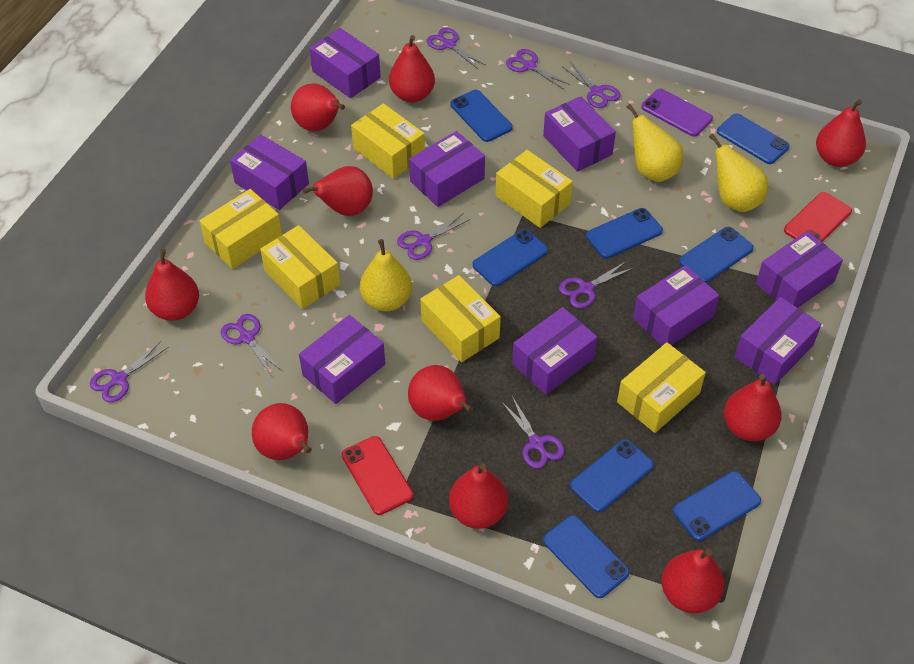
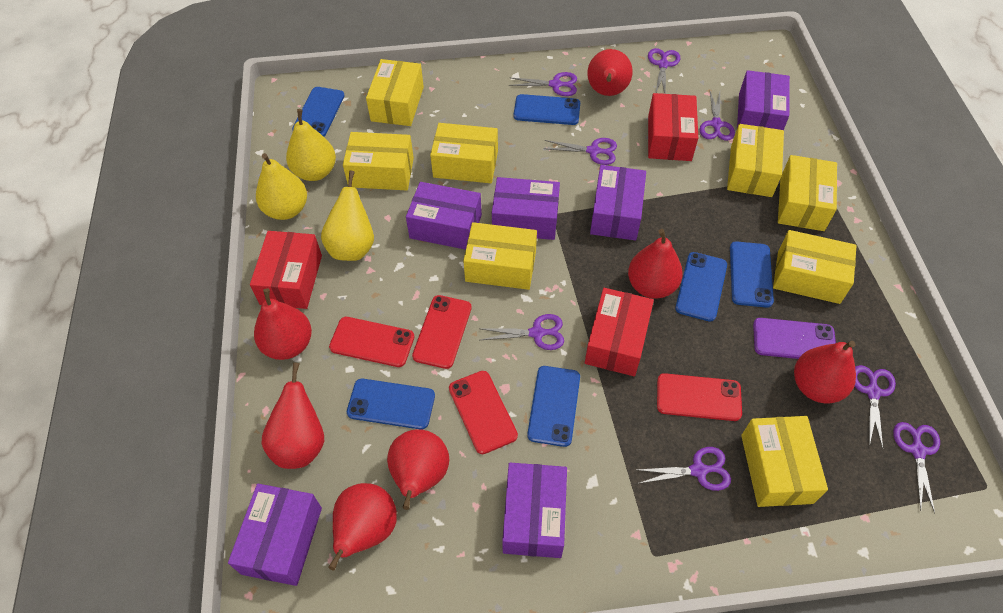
blue phone: [450,90,513,142] [472,229,548,286] [543,515,630,598] [570,439,654,512] [586,208,663,259] [673,471,761,541] [679,227,754,283] [717,113,790,164] = 8 -> [292,87,345,137] [347,379,435,430] [514,94,580,125] [527,366,580,447] [675,252,727,322] [730,241,774,308] = 6
purple box: [230,134,309,210] [299,315,385,404] [309,28,381,98] [409,131,485,207] [512,307,598,395] [543,96,616,172] [633,265,719,346] [734,297,822,385] [756,231,843,308] = 9 -> [228,484,322,586] [406,182,482,250] [492,177,560,240] [502,463,567,558] [590,165,646,240] [737,70,790,130] = 6
red box: none = 0 -> [250,231,322,309] [585,288,654,376] [648,93,698,161] = 3
red pear: [145,249,199,321] [252,403,312,460] [291,83,345,131] [303,166,373,216] [389,35,435,102] [408,365,473,421] [449,463,508,529] [661,549,724,613] [724,374,782,441] [816,99,866,167] = 10 -> [254,288,312,360] [262,363,324,469] [328,483,397,571] [387,429,449,510] [587,49,633,96] [628,229,683,299] [794,341,856,403] = 7
red phone: [342,436,413,515] [784,192,852,242] = 2 -> [329,317,415,367] [412,295,472,369] [449,371,518,454] [657,373,742,421] = 4
yellow box: [199,189,282,269] [260,225,340,309] [351,103,425,179] [420,275,501,362] [495,150,573,228] [617,342,706,433] = 6 -> [343,132,414,190] [366,59,424,126] [430,123,498,183] [463,222,537,290] [727,124,784,197] [741,416,828,507] [773,230,857,304] [778,155,837,231] = 8

